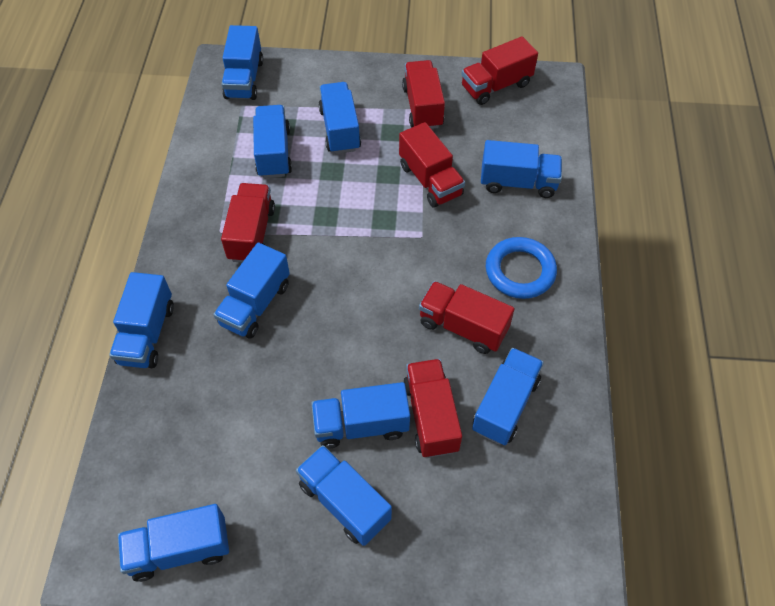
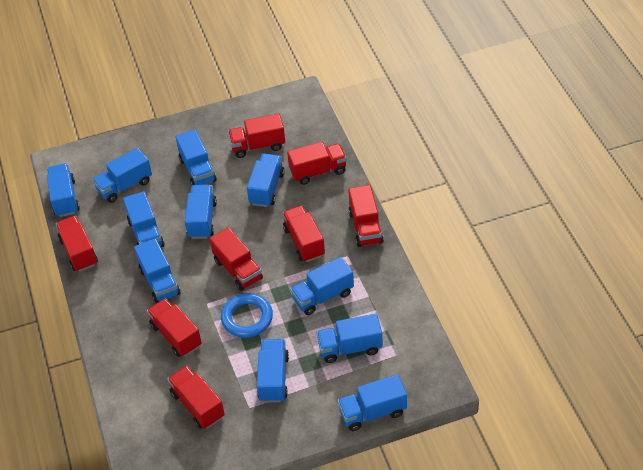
blue truck: [109,272,174,368] [118,504,229,582] [213,243,290,339] [222,25,263,100] [253,105,292,178] [296,445,392,546] [311,382,410,449] [318,82,361,154] [472,348,544,445] [481,140,562,198] = 10 -> [47,163,80,217] [92,148,152,203] [123,191,164,247] [134,238,181,303] [175,129,217,186] [185,185,217,239] [247,154,285,207] [257,339,289,402] [290,257,354,315] [317,314,383,363] [338,374,407,431] = 11
red truck: [221,183,275,263] [399,122,465,208] [402,60,445,129] [404,359,462,458] [419,281,514,354] [461,36,538,105] = 6 -> [56,216,98,272] [147,298,202,357] [167,366,225,429] [210,227,263,291] [228,114,285,158] [283,205,325,262] [287,142,347,185] [348,185,384,247] = 8

